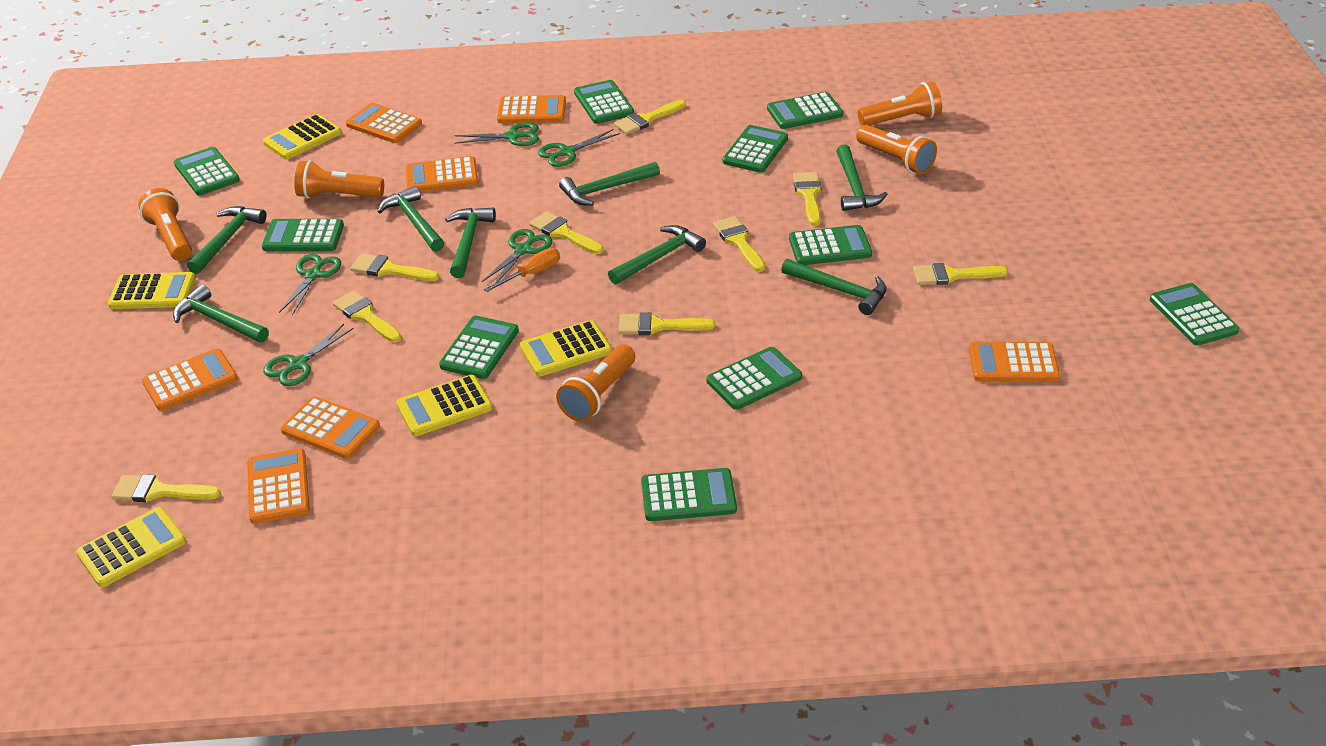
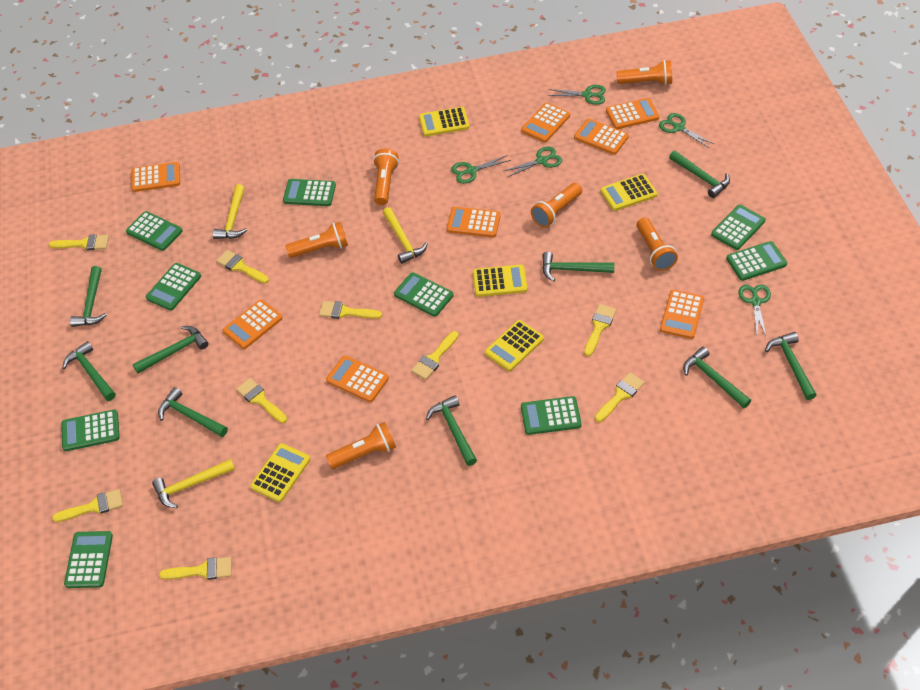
green calculator: [174,147,240,196] [262,219,344,251] [439,316,519,379] [574,80,634,124] [641,468,737,521] [707,347,802,410] [723,125,788,173] [767,92,843,129] [789,225,872,265] [1150,283,1239,345] = 10 -> [61,409,120,451] [64,531,113,588] [126,211,183,251] [146,263,201,311] [283,179,336,206] [394,272,453,317] [521,396,582,435] [711,205,765,250] [726,241,787,281] = 9
green hammer: [173,284,269,343] [187,206,267,274] [378,186,444,252] [445,208,496,278] [559,162,660,205] [608,225,706,284] [781,259,887,315] [836,145,888,211] = 8 -> [62,341,116,401] [70,266,107,327] [133,326,208,374] [158,387,228,437] [426,395,477,466] [542,252,614,282] [669,151,730,198] [683,347,751,408] [765,332,817,400] = 9
orange calculator: [142,349,238,411] [247,448,310,524] [281,396,380,459] [346,103,422,143] [406,156,478,192] [497,95,566,123] [969,342,1060,382] = 7 -> [131,162,180,192] [223,300,283,349] [326,356,389,402] [447,207,501,237] [521,103,570,142] [574,118,629,155] [606,98,659,129] [660,290,704,339] = 8
orange flashlight: [138,188,192,261] [294,160,384,199] [556,344,635,422] [856,124,937,174] [858,81,942,126] = 5 -> [285,222,348,258] [326,422,396,469] [373,149,399,205] [531,183,582,228] [617,60,672,85] [637,218,678,271] = 6
orange screwdriver: [484,248,560,292] = 1 -> none = 0
yellow hammer: none = 0 -> [152,459,235,508] [212,184,247,239] [382,207,428,264] = 3

